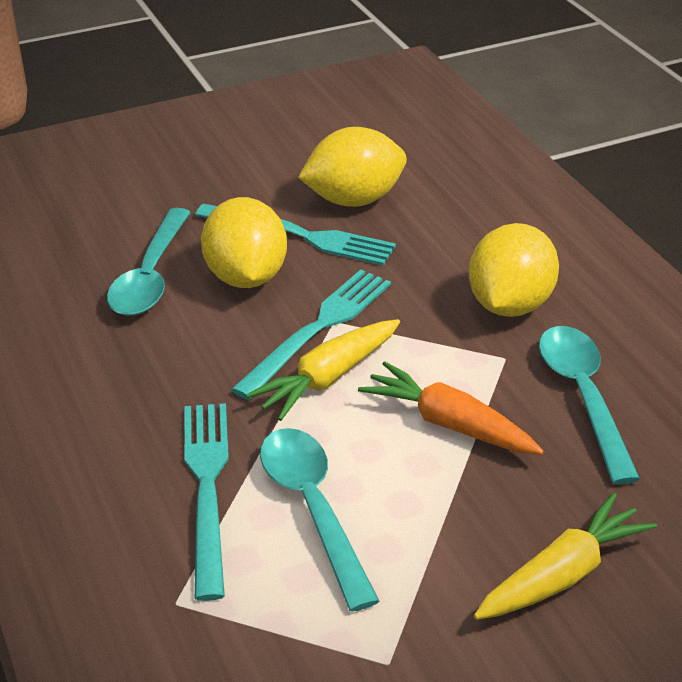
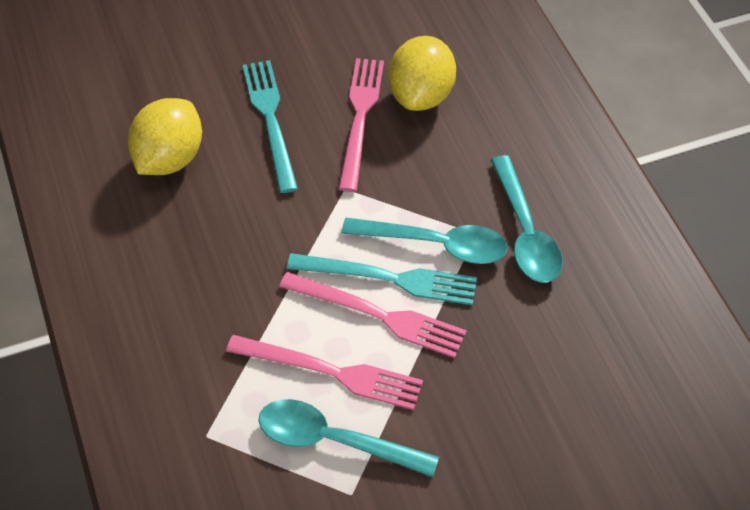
orange carrot: [358,362,544,455] = 1 -> none = 0
pink fork: none = 0 -> [226,335,423,410] [279,272,467,358] [338,58,384,192] = 3
turquoise fork: [184,403,229,601] [195,204,396,266] [231,270,391,400] = 3 -> [243,60,298,193] [287,253,477,305] = 2
yellow carrot: [246,319,400,421] [474,493,657,620] = 2 -> none = 0
yellow lemon: [201,197,287,288] [298,127,407,207] [469,223,559,317] = 3 -> [128,98,202,175] [388,36,456,111] = 2

